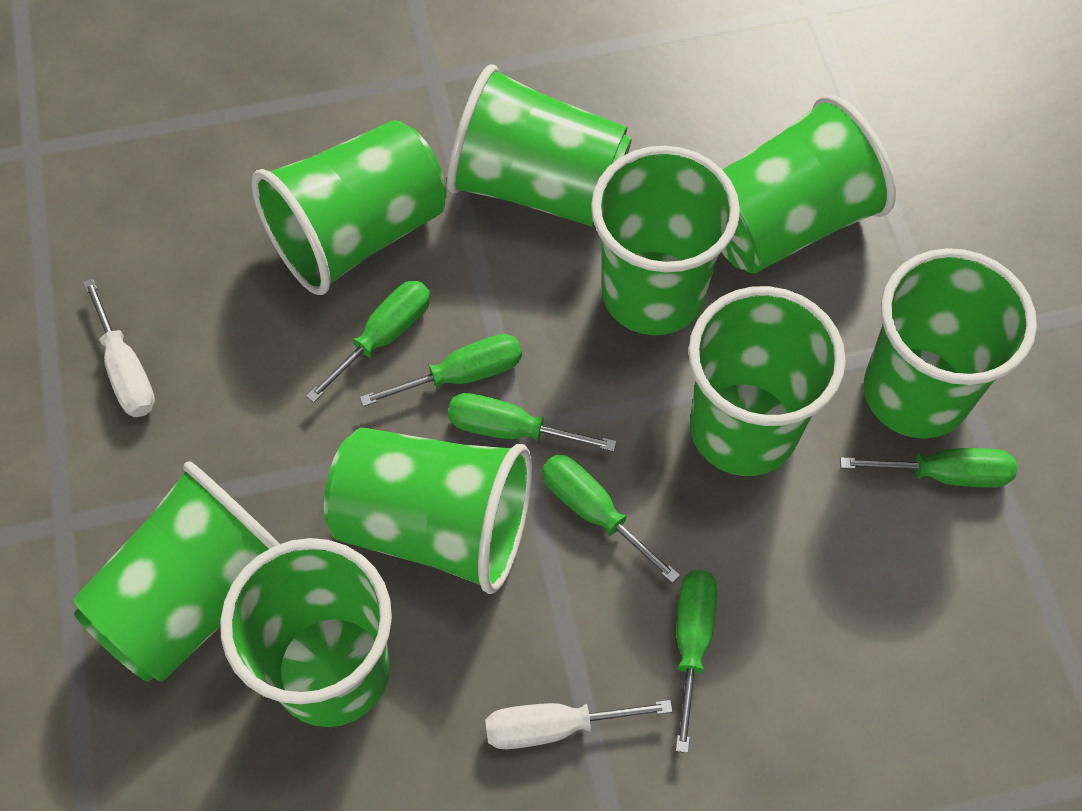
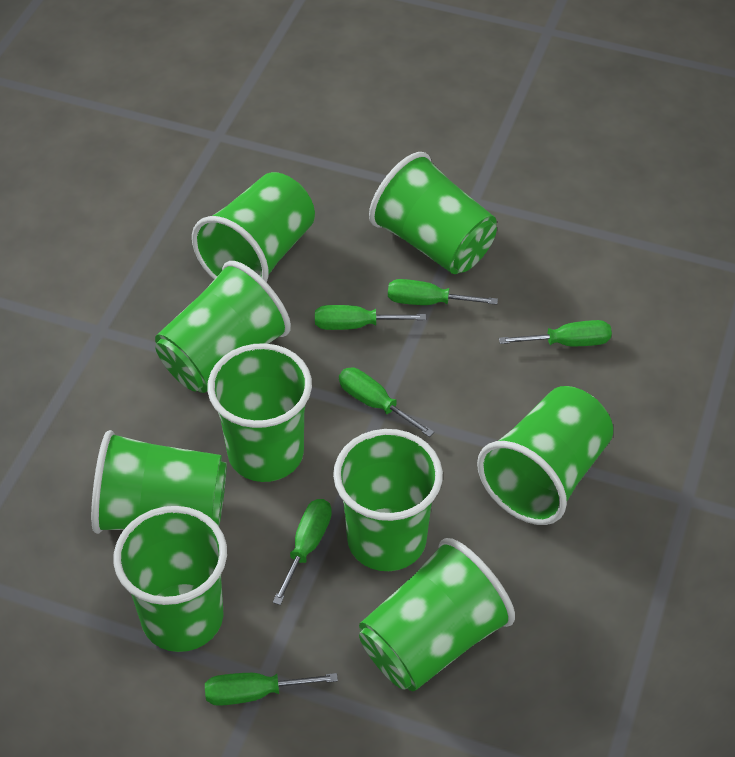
white screwdriver: [83,278,155,417] [485,700,673,749] = 2 -> none = 0

